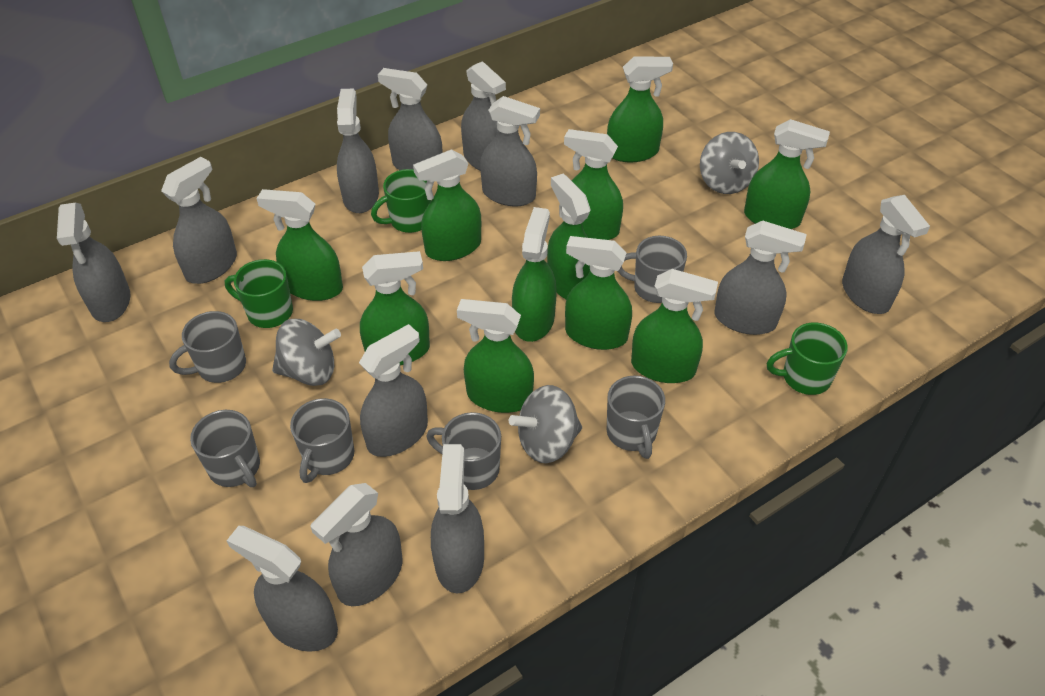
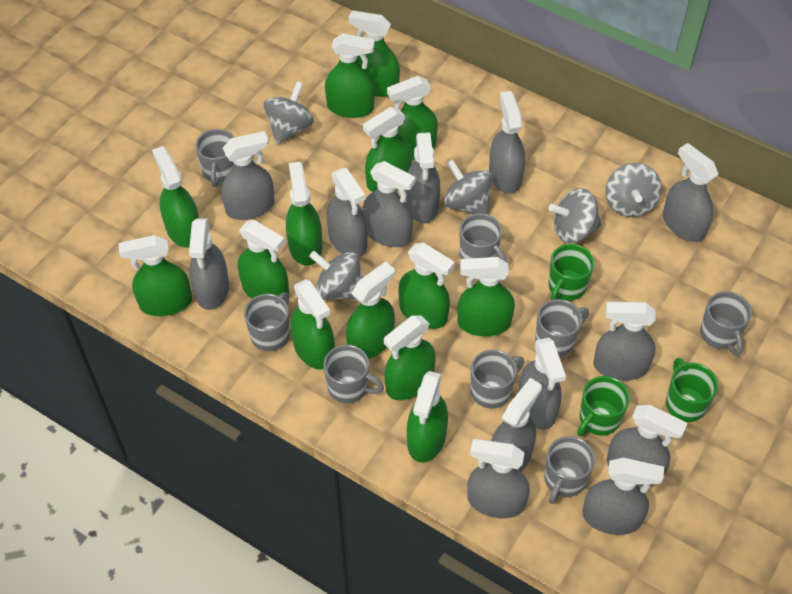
green spray bottle: [256,189,343,301] [360,251,430,365] [413,149,481,261] [457,299,534,413] [512,207,557,342] [547,174,591,300] [564,129,623,240] [565,236,632,350] [607,56,673,162] [631,269,718,383] [744,119,830,229] = 11 -> [118,235,192,316] [152,146,199,248] [238,220,289,300] [286,162,322,266] [290,279,335,370] [325,33,375,118] [346,262,395,359] [348,10,400,97] [363,107,412,192] [384,316,436,400] [387,76,438,160] [398,242,455,329] [407,371,448,463] [457,257,515,336] = 14
grey mug: [169,311,246,383] [190,410,260,487] [290,398,354,483] [427,412,501,490] [607,376,665,459] [618,236,687,303] = 6 -> [196,129,235,187] [244,292,290,352] [323,345,384,404] [460,213,507,262] [471,349,524,409] [535,299,589,357] [544,436,595,504] [700,291,752,356] = 8
grey spinning top: [272,319,341,386] [509,385,582,463] [700,132,759,194] = 3 -> [264,81,314,145] [309,251,362,300] [444,159,492,215] [549,188,602,244] [605,163,662,217] = 5
grey spray bottle: [57,203,130,322] [161,157,237,284] [227,526,338,652] [310,483,403,606] [337,89,379,213] [359,324,428,457] [378,68,443,170] [431,444,484,594] [461,61,506,171] [480,96,540,206] [715,220,807,335] [842,195,930,314] = 12 -> [189,219,229,310] [221,131,274,220] [327,168,368,257] [363,161,416,247] [406,132,440,223] [467,439,530,518] [489,91,525,193] [491,378,542,472] [519,338,566,430] [582,458,664,535] [593,302,656,381] [607,405,687,486] [663,143,718,242] = 13

